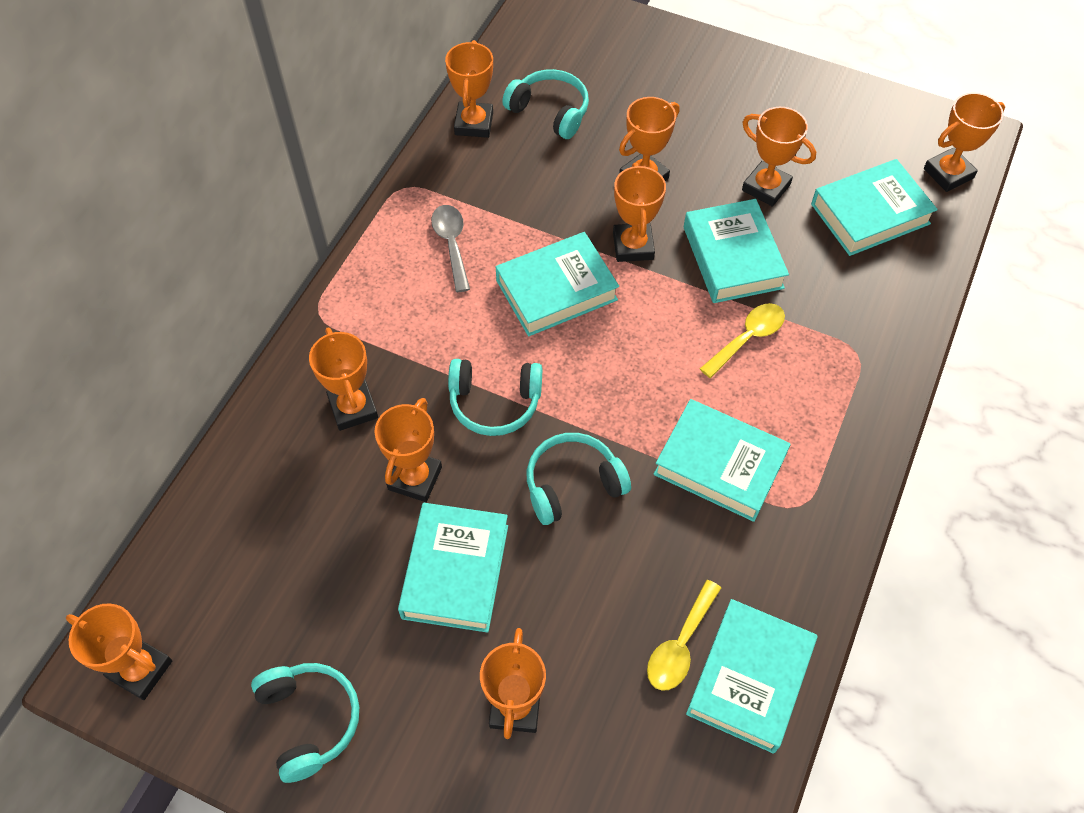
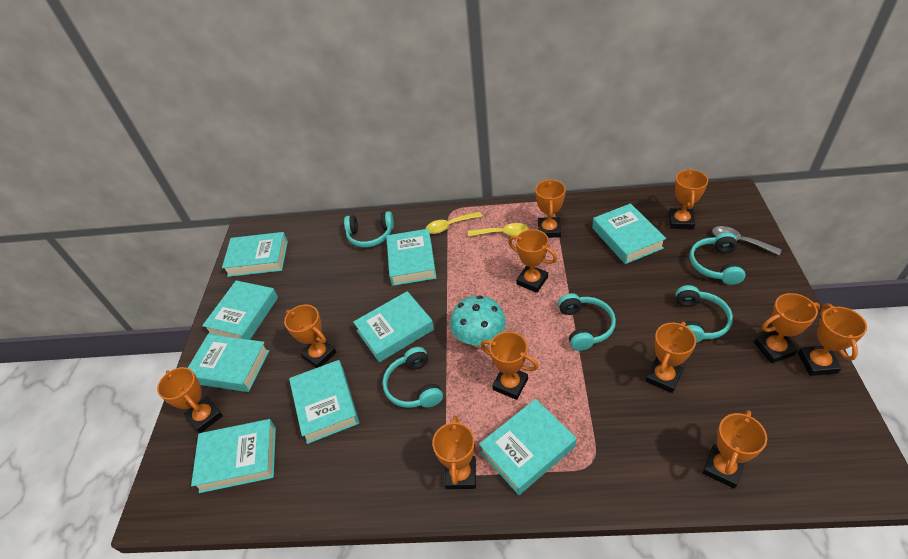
orange trophy: [66,603,172,700] [309,327,378,431] [374,398,442,502] [445,40,493,138] [480,628,546,739] [613,163,666,262] [619,97,680,181] [742,107,816,207] [924,93,1005,192] = 9 -> [157,367,223,433] [284,305,336,368] [432,416,476,489] [480,331,538,400] [508,229,557,293] [535,179,566,238] [645,322,696,393] [669,169,708,230] [703,410,767,489] [754,293,820,363] [798,304,867,376] = 11
turquoise book: [398,503,508,633] [496,232,619,336] [653,399,791,522] [684,199,789,303] [686,599,817,754] [811,159,938,256] = 6 -> [188,335,270,392] [191,419,276,493] [202,280,278,340] [222,232,288,277] [289,360,359,444] [353,291,434,362] [386,229,436,286] [479,399,576,495] [592,203,666,264] = 9
turquoise headphones: [251,663,359,783] [448,359,542,436] [502,69,589,139] [527,433,631,525] = 4 -> [344,211,394,248] [382,347,443,408] [558,293,616,351] [676,285,733,343] [690,232,746,285] = 5
turquoise mushroom: none = 0 -> [450,295,506,348] = 1

